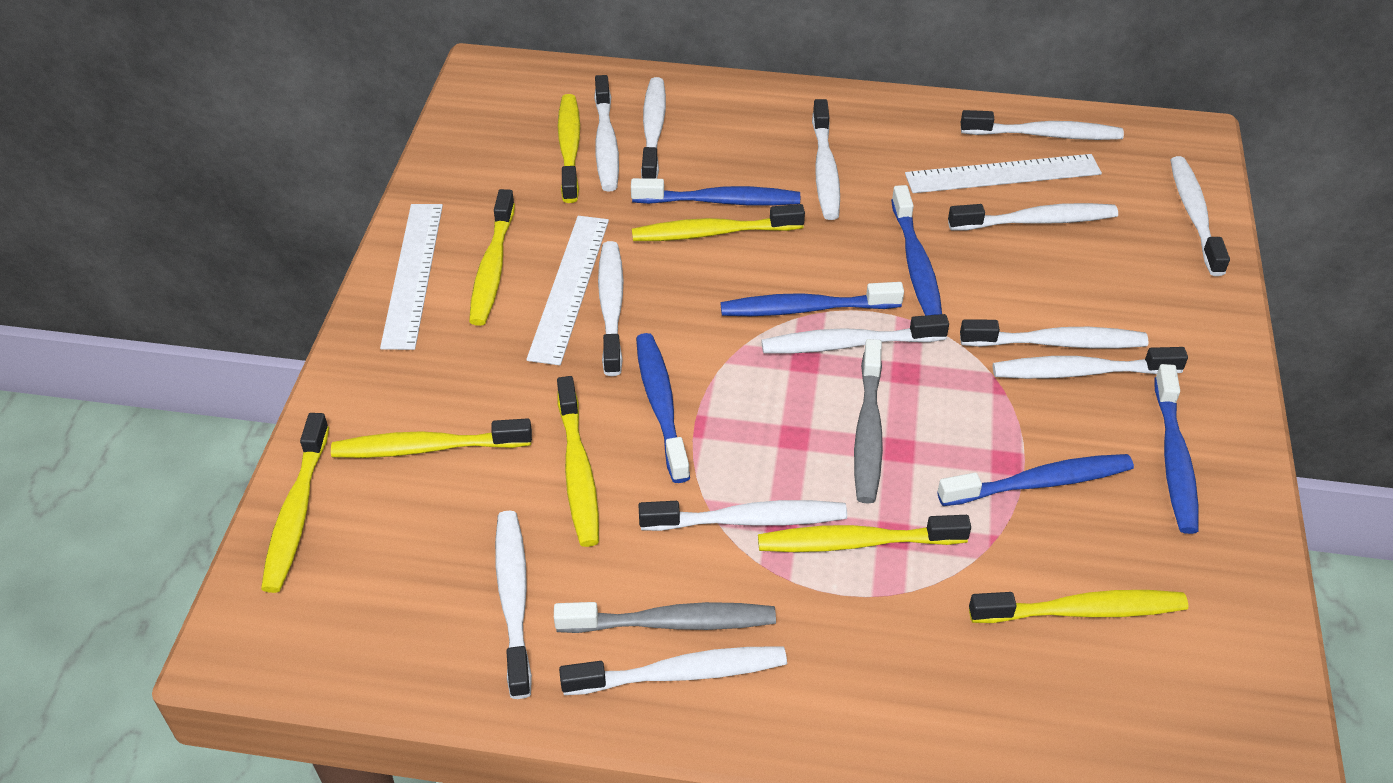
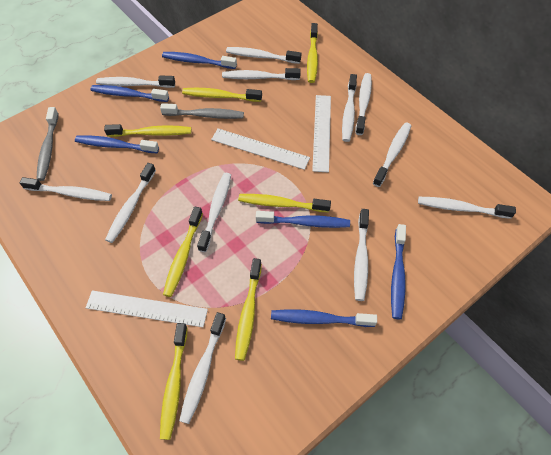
white toothbrush: [495,510,532,699] [559,647,787,695] [594,75,619,192] [598,241,624,376] [638,500,847,531] [641,77,666,179] [761,314,949,354] [812,99,840,220] [948,203,1118,231] [960,319,1148,348] [961,110,1124,140] [993,347,1188,379] [1170,156,1230,276] = 13 -> [19,177,112,201] [96,75,175,88] [105,163,156,243] [179,312,226,424] [197,173,231,252] [222,68,301,80] [226,47,301,64] [342,74,357,142] [354,209,369,301] [355,73,372,135] [373,122,411,187] [418,197,516,219] = 12
yellow toothbrush: [261,413,329,593] [331,418,532,458] [469,189,515,326] [557,376,599,547] [558,94,580,203] [632,204,805,241] [758,515,971,552] [969,590,1188,623] = 8 -> [104,124,191,137] [160,323,188,440] [163,206,203,297] [182,88,262,102] [235,258,262,361] [238,194,331,212] [307,23,318,83] = 7

